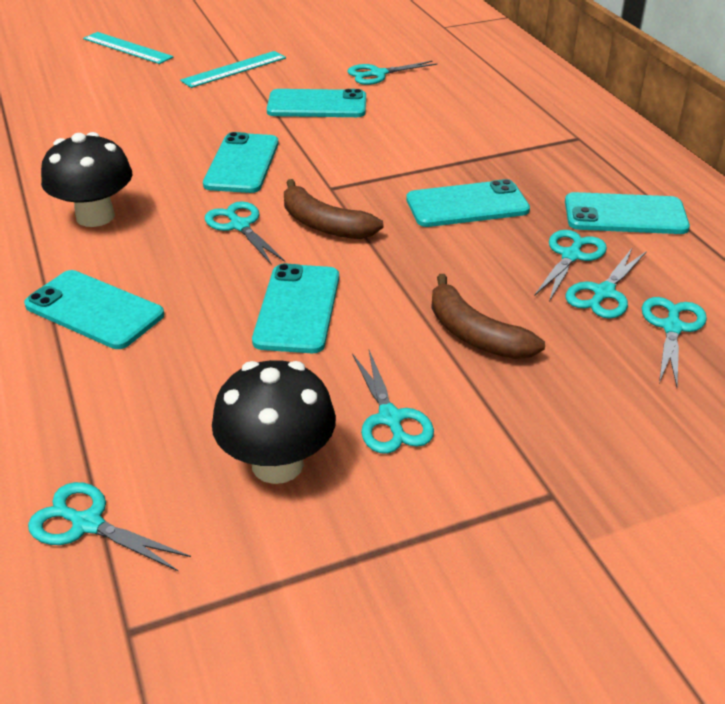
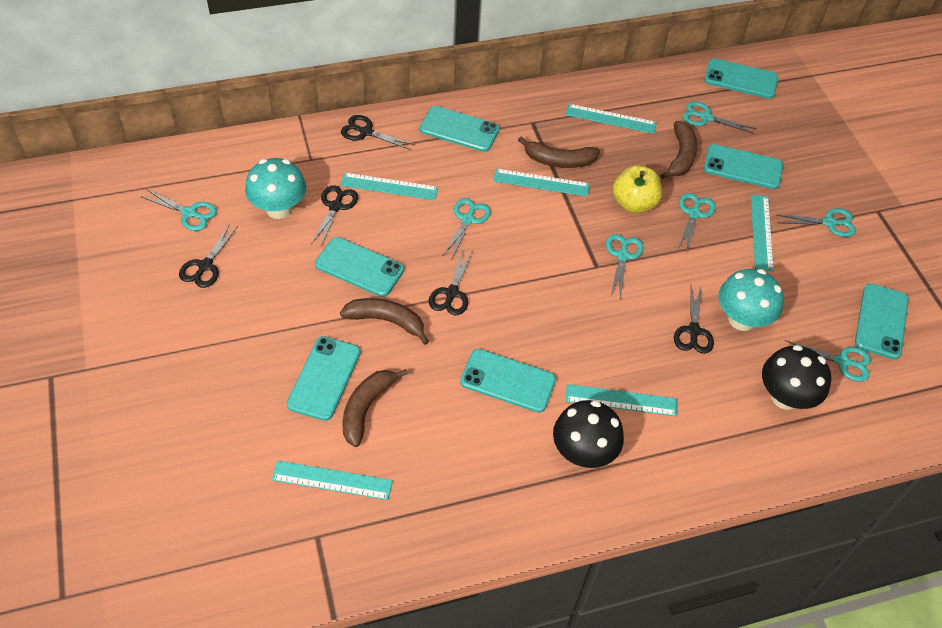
black scissors: none = 0 -> [179,225,238,288] [311,185,358,246] [341,115,415,150] [429,250,473,315] [674,286,714,354] = 5
brown banana: [284,179,383,239] [431,274,545,359] = 2 -> [340,298,429,345] [343,369,408,447] [518,137,600,168] [661,121,697,179] = 4
turquoise mushroom: none = 0 -> [245,158,306,219] [719,269,784,331] = 2
turquoise phone: [24,270,164,349] [203,132,279,193] [252,263,339,353] [267,89,366,117] [406,179,530,227] [565,192,690,234] = 6 -> [287,336,361,421] [315,237,404,297] [420,106,500,152] [460,349,556,413] [704,58,778,99] [704,144,783,189] [855,283,909,359] = 7
turquoise ruler: [83,32,174,64] [180,51,286,88] = 2 -> [271,461,393,500] [340,172,438,200] [493,168,590,197] [565,104,657,134] [565,384,677,416] [751,195,774,271] = 6
yellow apple: none = 0 -> [613,165,662,213] = 1

